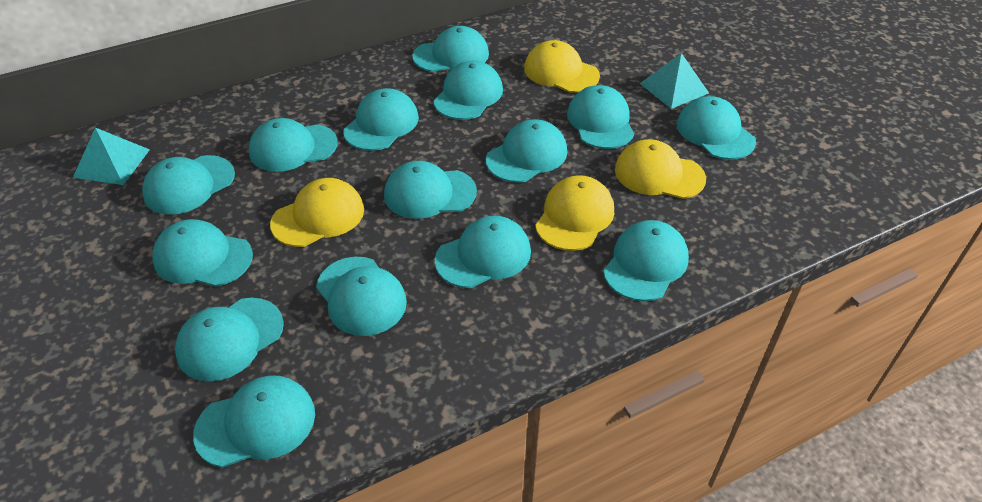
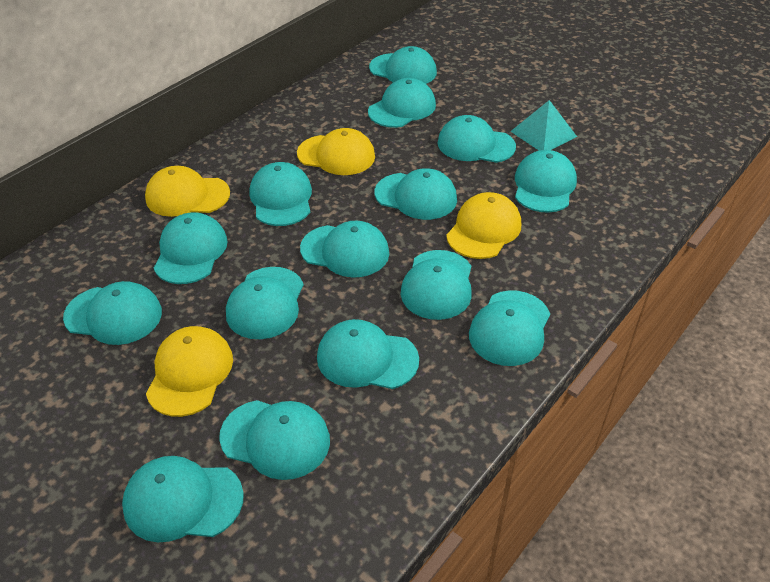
turquoise pyramid: [73,128,150,185] [640,53,709,109] = 2 -> [510,100,577,151] = 1

